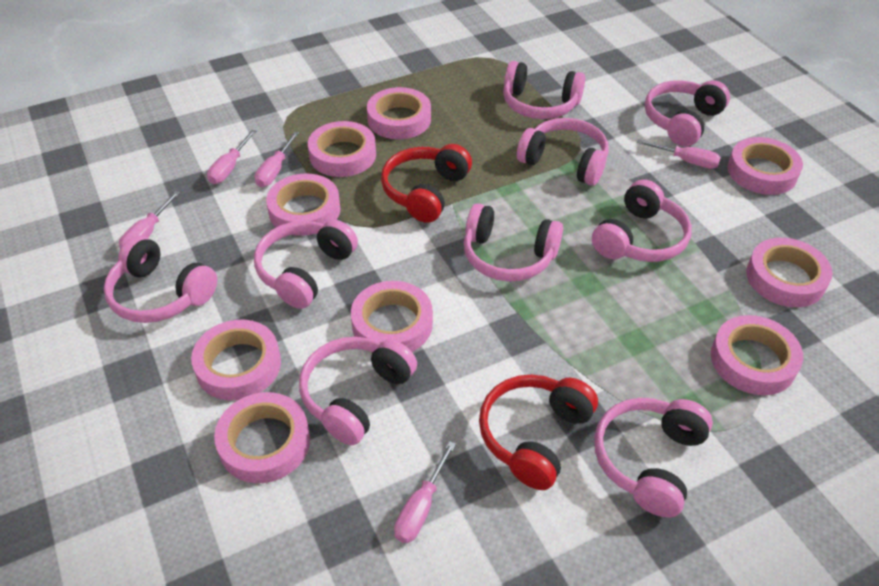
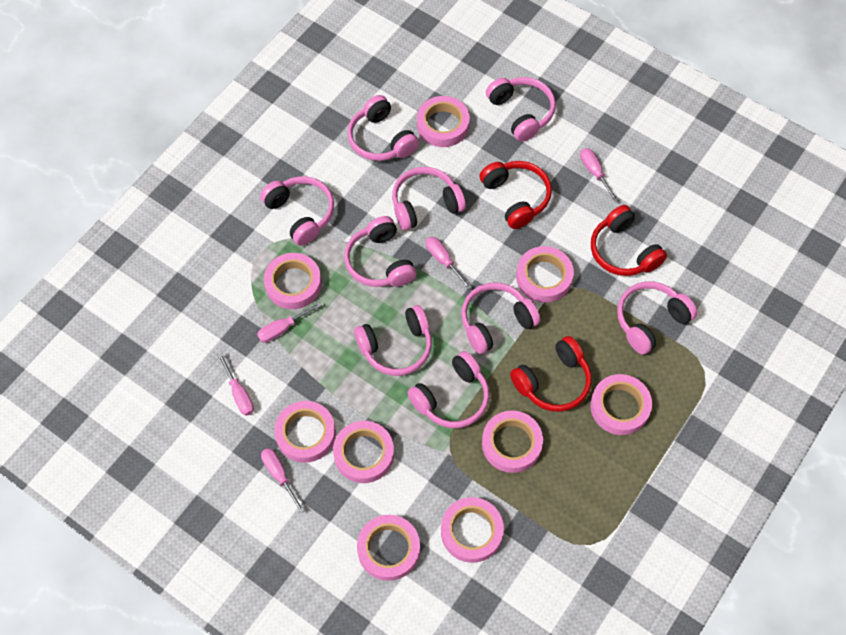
red headphones: [381,144,472,223] [479,374,598,490] = 2 -> [479,161,552,229] [510,336,591,412] [591,205,667,276] = 3

